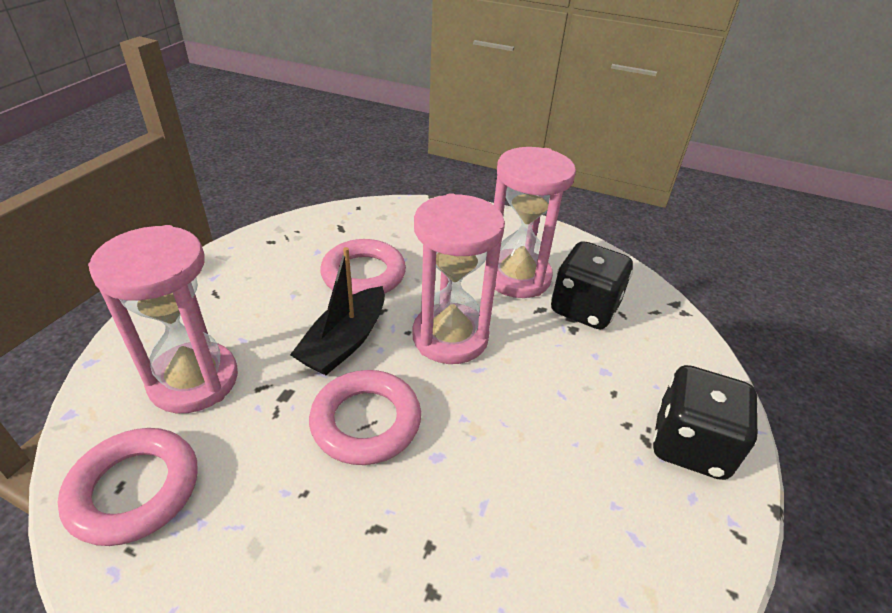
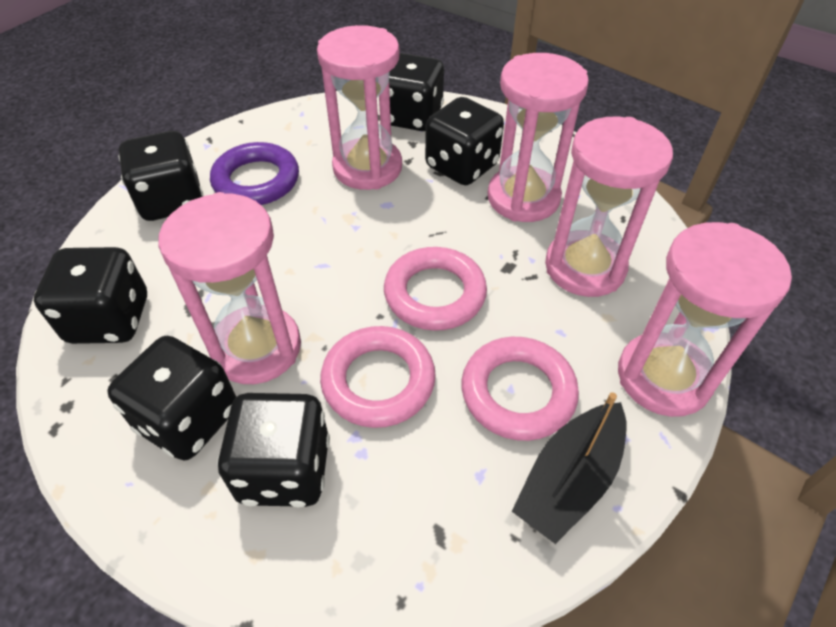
black dice: [551,241,633,329] [652,365,758,480] = 2 -> [34,247,147,344] [107,336,236,461] [118,131,204,221] [217,393,330,507] [379,53,444,131] [425,97,504,185] = 6
pink hourglass: [88,225,238,413] [412,193,505,364] [494,147,576,298] = 3 -> [158,192,301,384] [317,25,402,190] [488,53,589,222] [545,117,673,297] [618,222,792,417] = 5
purple ring: none = 0 -> [210,142,299,205] = 1

